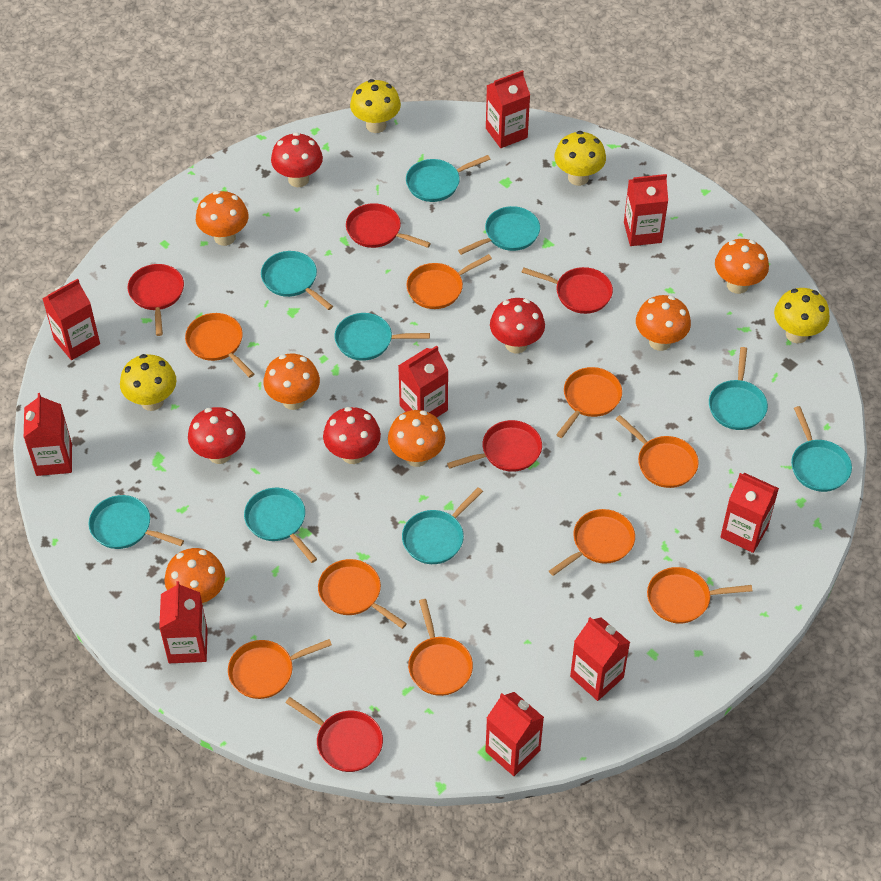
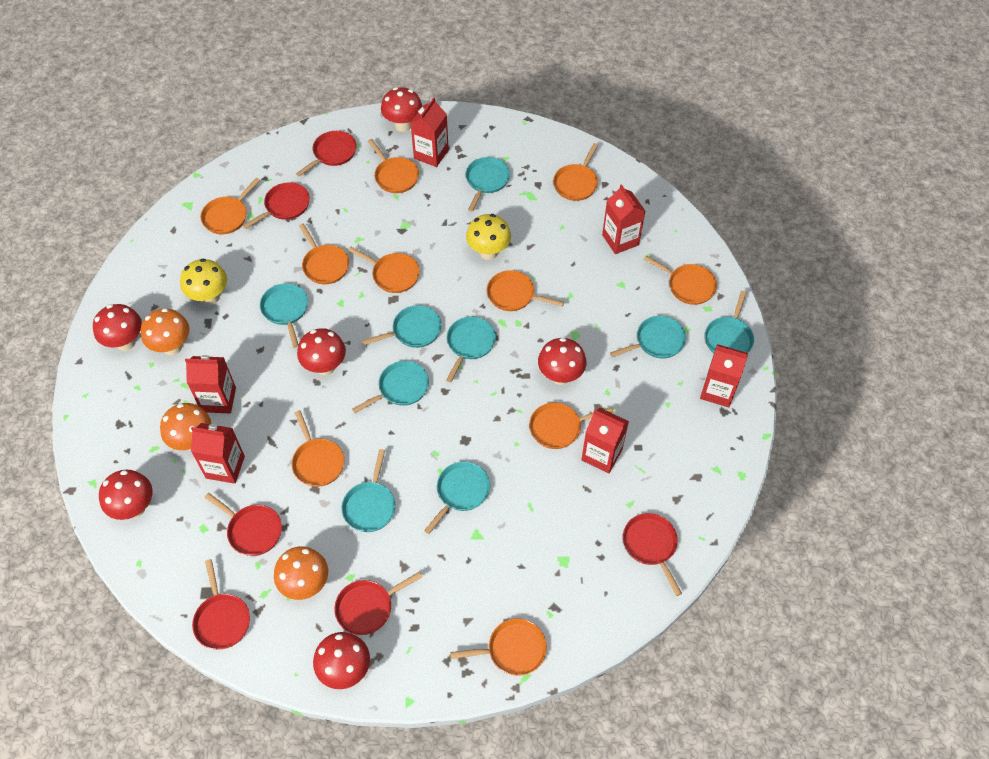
orange mushroom: [165,548,225,605] [196,191,249,246] [263,354,320,410] [388,410,445,467] [636,295,691,351] [715,239,769,294] = 6 -> [141,308,190,355] [160,403,211,451] [274,546,328,600] = 3
orange pan: [185,313,254,378] [228,639,332,699] [318,559,407,629] [406,254,492,309] [408,599,473,696] [549,509,635,576] [556,367,622,438] [616,415,699,488] [647,567,752,624] = 9 -> [200,178,260,234] [291,410,344,487] [299,224,349,284] [348,247,420,293] [368,139,419,193] [450,618,547,676] [487,270,564,311] [529,403,614,449] [553,143,598,201] [644,256,717,305] = 10
red carton: [24,393,72,476] [42,279,100,360] [159,581,208,663] [398,346,449,418] [485,692,544,776] [486,70,530,148] [570,617,630,701] [624,174,668,246] [720,473,779,553] = 9 -> [185,355,236,413] [191,423,245,484] [411,97,449,167] [581,408,629,473] [602,184,645,254] [700,344,748,407] = 6
red mushroom: [188,407,245,464] [271,132,323,187] [323,407,381,464] [490,298,545,353] = 4 -> [93,304,142,351] [99,470,153,520] [297,328,346,375] [313,632,370,689] [381,87,422,132] [538,338,586,385] = 6
red pan: [128,264,184,336] [285,697,383,772] [346,203,431,248] [447,420,542,472] [522,267,613,314] = 5 -> [192,559,250,650] [204,493,282,556] [243,182,310,229] [296,131,356,177] [334,572,422,635] [623,513,682,596] = 6
yellow mushroom: [120,354,176,411] [350,79,401,133] [555,131,606,186] [774,288,830,343] = 4 -> [180,258,227,305] [466,214,511,260] = 2

